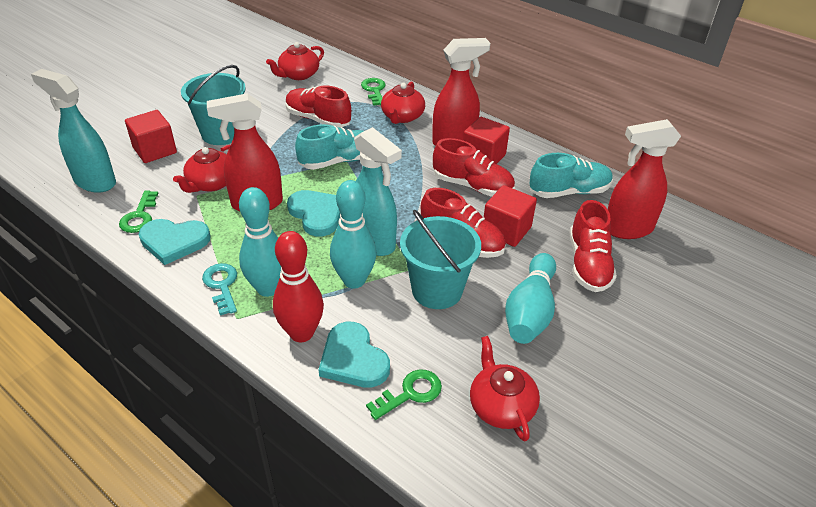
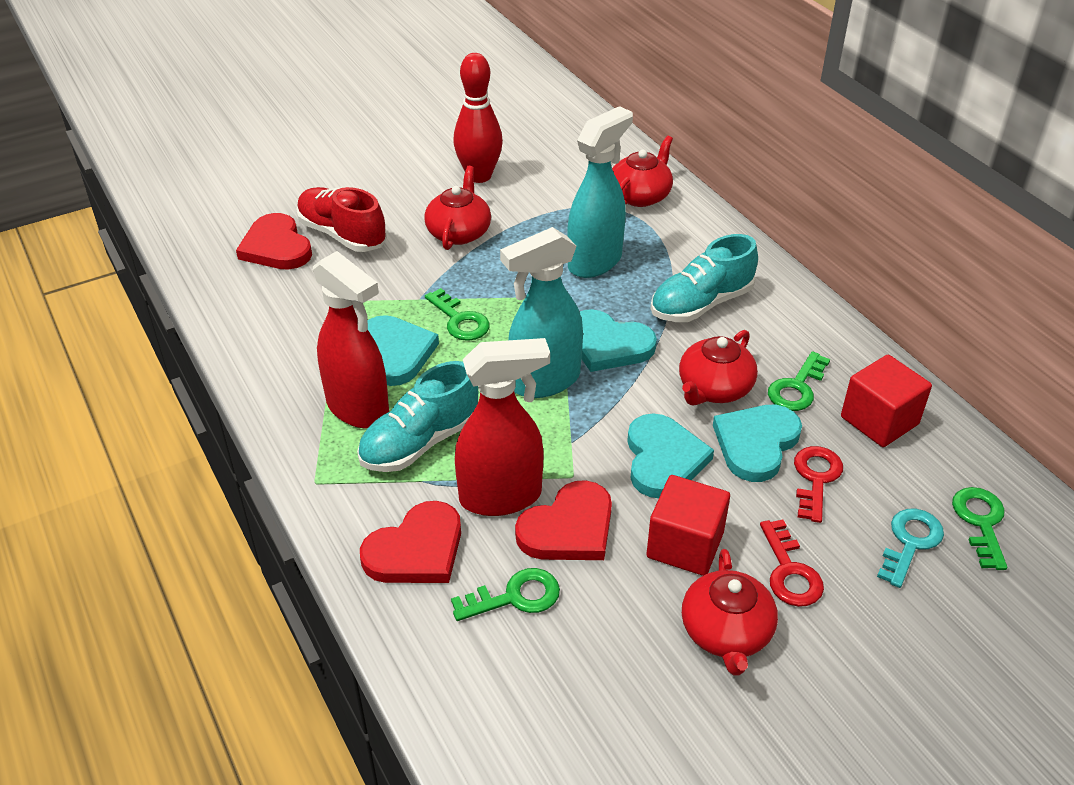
green key: [119,190,159,233] [361,78,386,106] [366,369,442,420] = 3 -> [425,288,490,341] [451,568,560,621] [768,351,830,411] [952,487,1007,570] = 4
red cube: [125,110,177,163] [463,117,510,164] [484,185,537,247] = 3 -> [647,475,730,576] [841,355,932,447] = 2
red heart: none = 0 -> [236,213,312,270] [360,501,461,583] [515,480,612,560] = 3
red key: none = 0 -> [760,519,824,607] [794,446,843,523] = 2
red shoe: [286,86,351,128] [421,188,506,258] [433,138,515,197] [570,200,617,292] = 4 -> [296,187,387,252] = 1
red spray bottle: [207,93,283,211] [432,38,490,146] [608,119,681,239] = 3 -> [313,251,389,429] [455,338,550,516] = 2
turquoise bowling pin: [239,187,281,297] [330,180,376,289] [505,253,556,344] = 3 -> none = 0
turquoise bucket: [181,65,246,145] [400,209,481,309] = 2 -> none = 0
turquoise heart: [139,219,211,265] [287,190,341,236] [319,322,390,388] = 3 -> [368,315,439,386] [580,309,657,372] [627,413,714,498] [713,405,802,482] = 4

